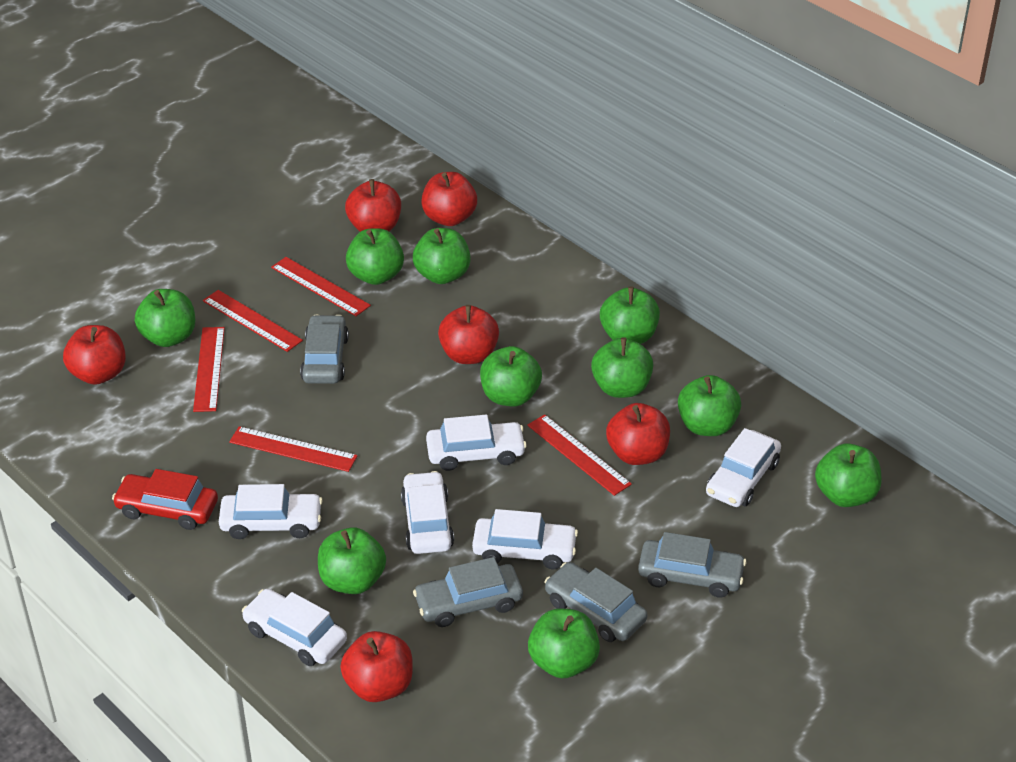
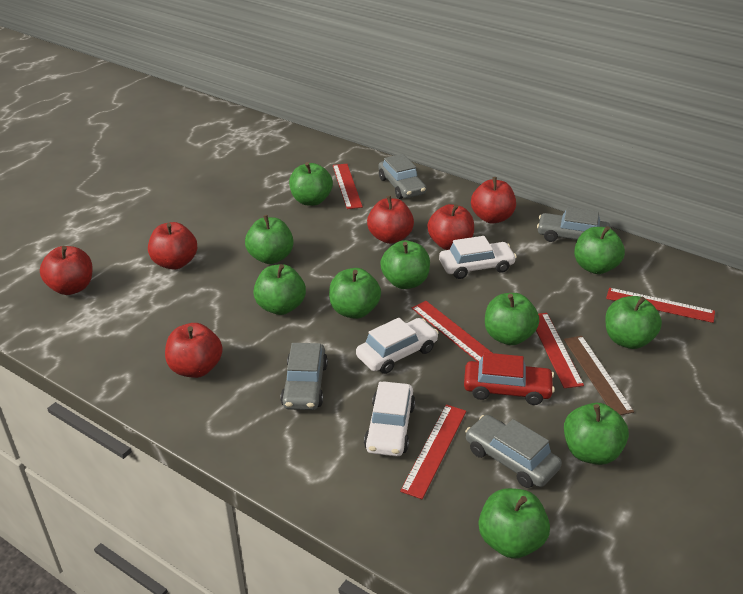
brown ruler: none = 0 -> [564,336,634,415] = 1
white car: [219,484,323,539] [242,589,347,666] [401,471,454,554] [426,415,527,471] [472,509,578,569] [706,428,781,507] = 6 -> [356,318,439,374] [364,382,415,457] [439,236,517,279] = 3

